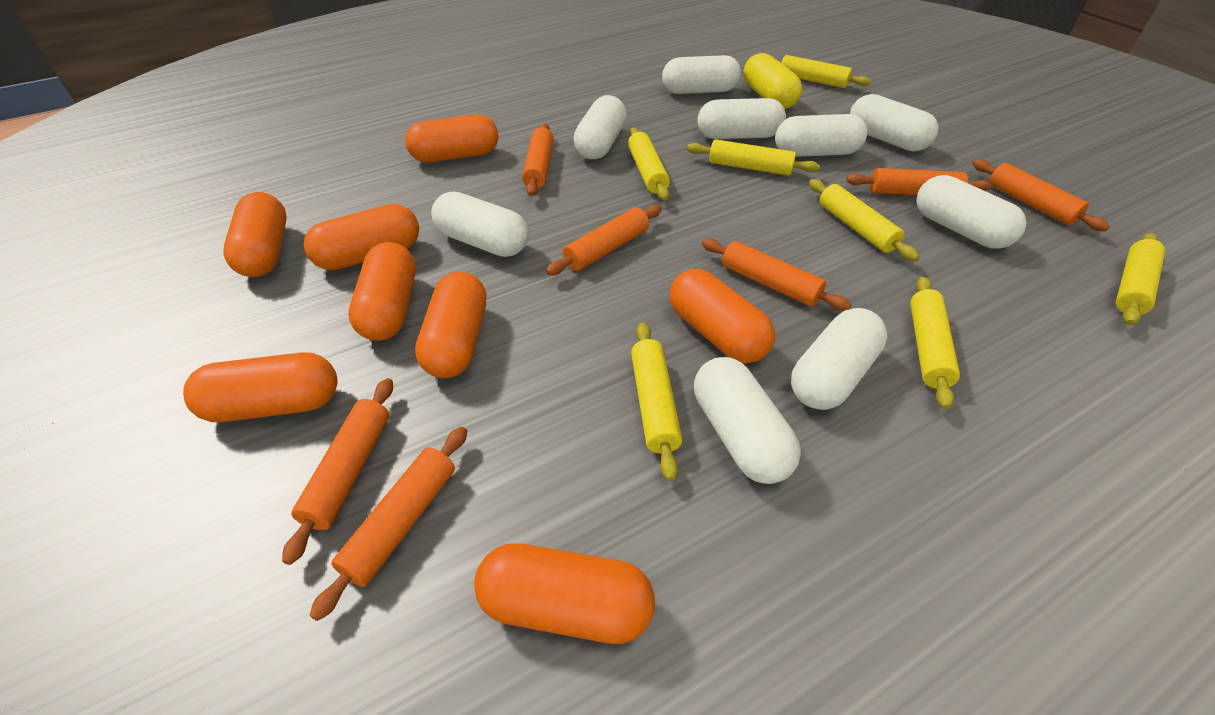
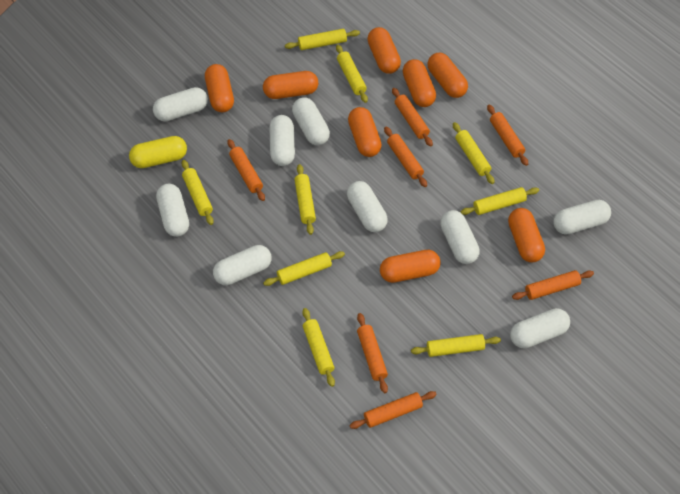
yellow rolling pin: [628,128,670,201] [631,323,682,481] [687,139,820,176] [777,55,871,88] [809,179,919,261] [910,277,960,409] [1116,233,1165,325] = 7 -> [181,160,214,225] [263,251,345,286] [285,29,360,50] [294,164,316,235] [302,308,335,387] [336,45,368,103] [411,334,501,357] [453,122,494,184] [461,187,539,215] = 9

